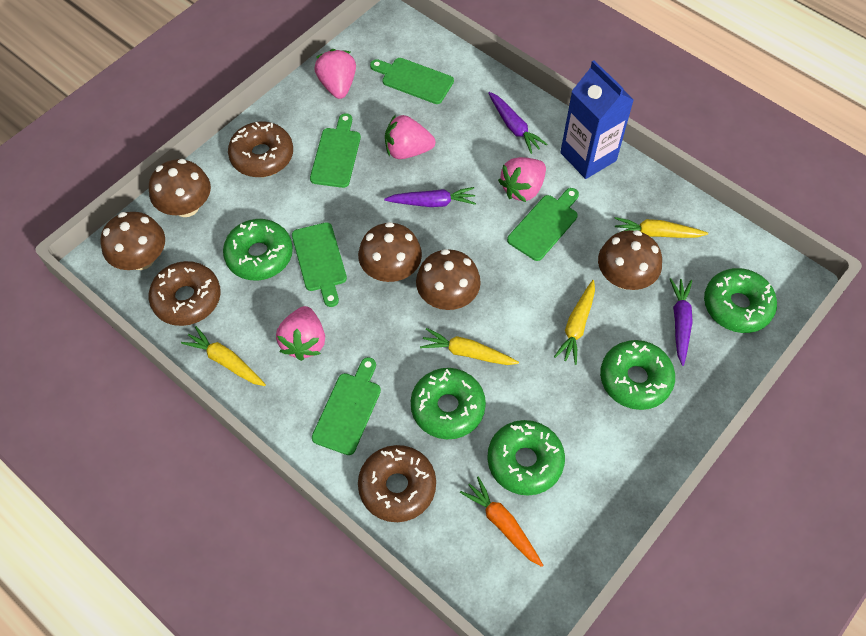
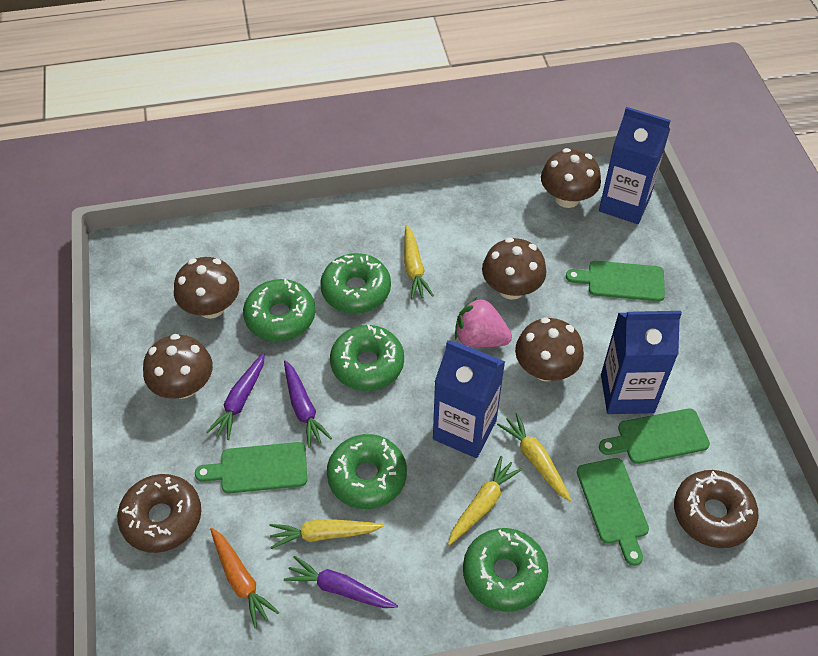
blue carton: [560,60,634,179] = 1 -> [433,340,505,458] [599,107,671,224] [601,311,682,414] = 3
brown donut: [149,261,221,326] [228,121,293,177] [358,445,436,522] = 3 -> [117,474,201,553] [674,470,759,548] = 2
green cutting board: [292,222,347,307] [310,113,361,188] [312,357,381,455] [370,58,454,104] [507,188,579,261] = 5 -> [195,442,307,494] [566,261,665,302] [577,458,649,566] [599,408,710,464] = 4
pink strawberry: [276,306,325,361] [314,49,356,99] [385,115,436,159] [498,157,546,202] = 4 -> [455,297,512,347] = 1

